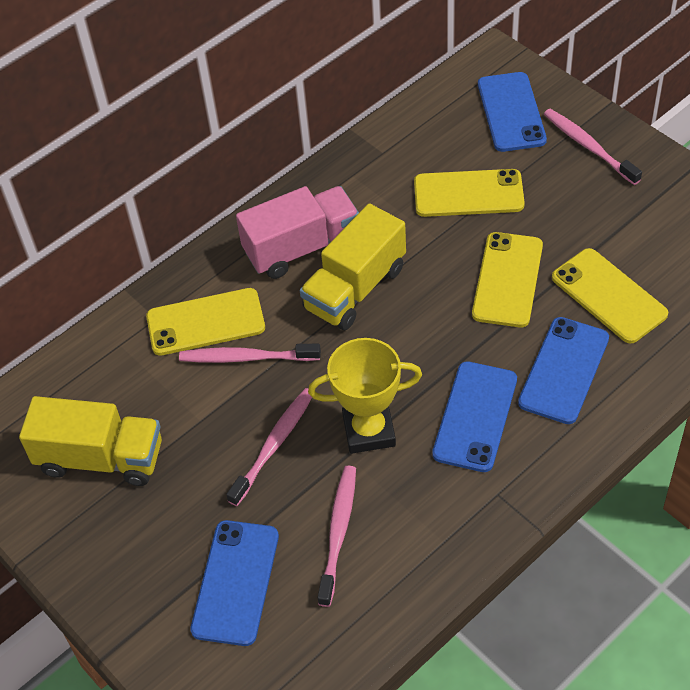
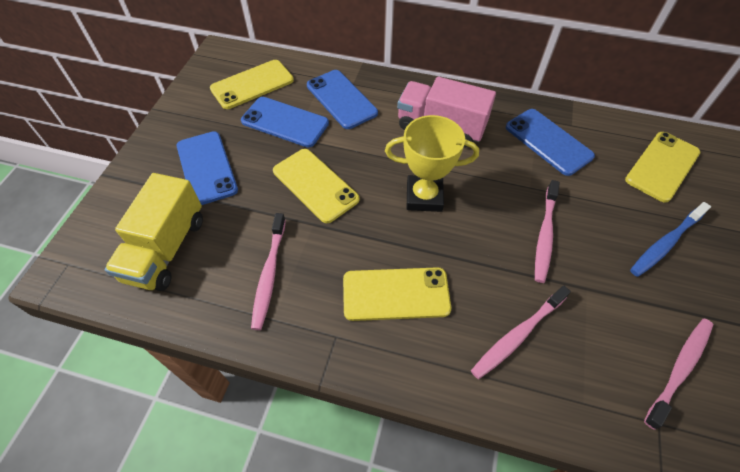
blue toothbrush: none = 0 -> [630,202,711,277] = 1
yellow truck: [19,396,162,486] [300,203,406,330] = 2 -> [105,173,203,291] = 1

